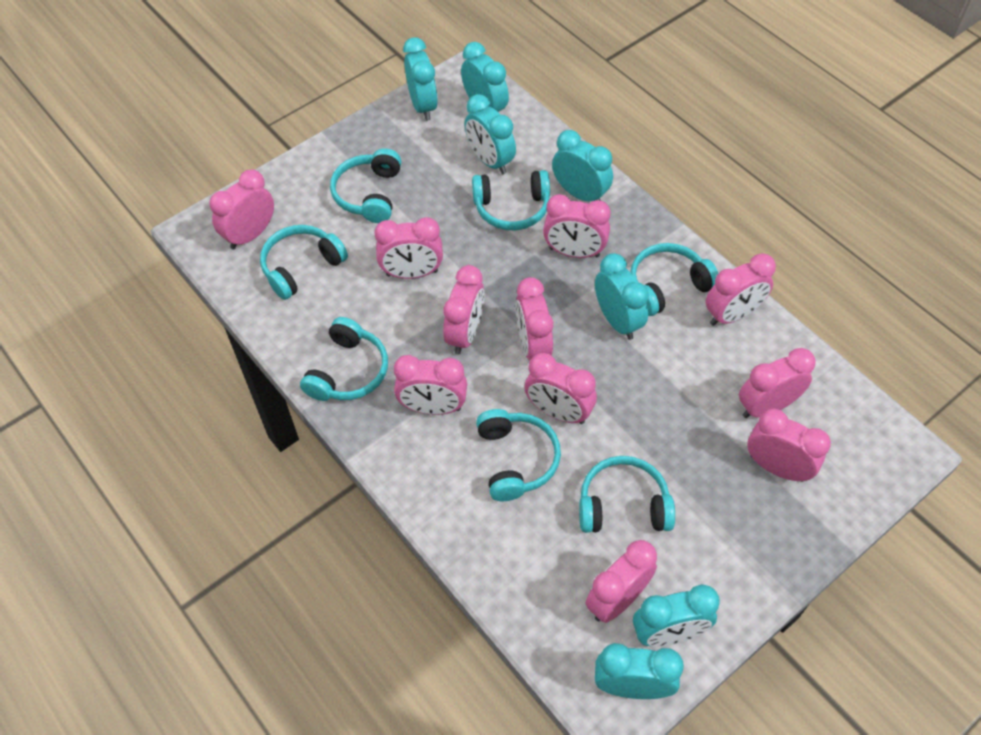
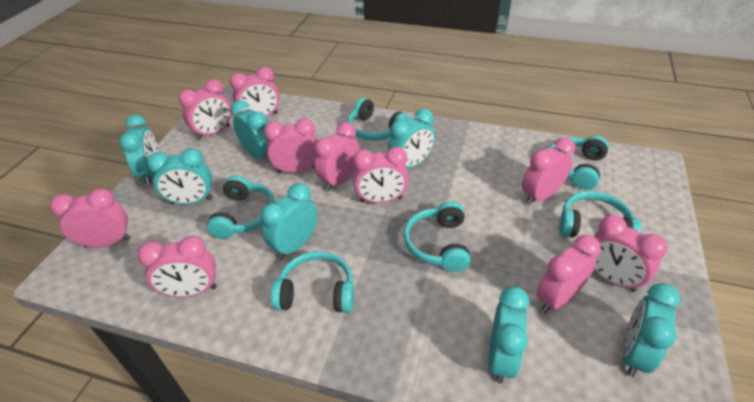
pink clock: [209,169,274,250] [374,217,443,279] [394,355,467,415] [443,265,485,354] [515,277,553,360] [524,353,597,424] [543,194,610,258] [586,540,657,623] [706,253,776,326] [739,348,816,418] [747,408,831,482] = 11 -> [50,188,131,248] [138,236,217,297] [179,79,231,140] [230,67,280,117] [264,118,318,173] [314,122,360,191] [353,146,409,203] [522,137,575,205] [537,235,601,313] [593,215,667,292] = 10
turquoise headphones: [260,225,348,300] [300,317,388,401] [330,148,401,223] [472,170,550,230] [476,409,561,501] [579,456,675,533] [631,243,718,316] = 7 -> [207,175,275,239] [271,251,354,313] [348,98,409,141] [404,201,471,272] [549,135,609,190] [559,191,642,238] = 6

